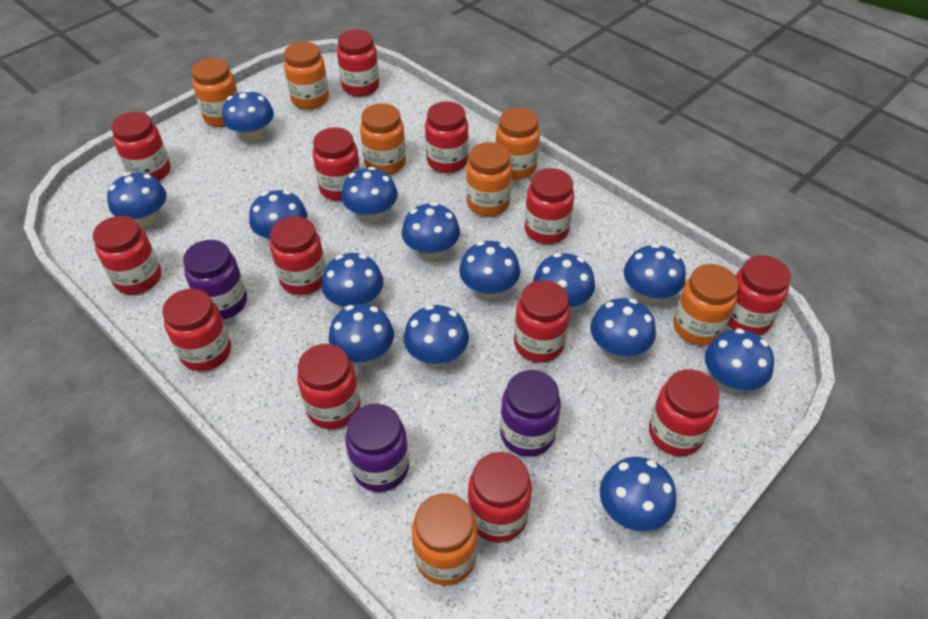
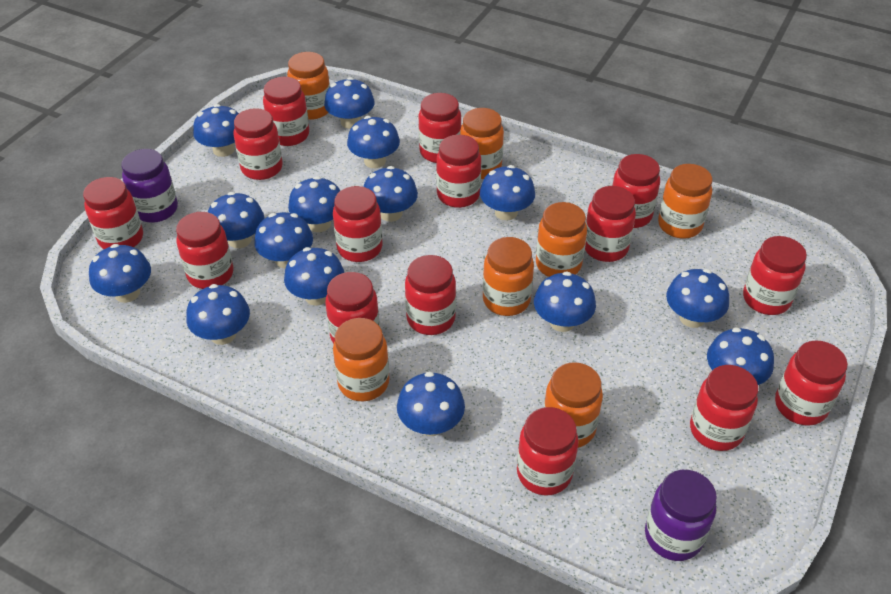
blue mushroom: [107,172,167,227] [222,89,274,142] [249,190,307,239] [321,253,383,308] [329,304,394,365] [341,167,398,223] [402,202,460,260] [404,305,469,366] [459,241,520,299] [533,253,595,309] [590,298,656,359] [600,457,676,531] [624,244,686,303] [705,328,774,392] = 14 -> [89,244,151,303] [186,284,250,345] [193,104,239,157] [208,192,264,248] [254,212,313,268] [284,247,344,306] [288,176,340,232] [324,77,375,129] [347,116,400,168] [364,166,418,222] [397,372,465,436] [480,165,535,220] [534,272,596,332] [666,269,729,328] [707,327,774,385] = 15
purple jar: [183,240,247,319] [345,404,409,492] [500,370,561,457] = 3 -> [121,149,178,223] [645,470,717,561] = 2
red jar: [93,216,161,295] [111,112,171,181] [162,289,231,371] [270,216,326,295] [297,344,360,429] [313,127,360,201] [337,30,379,97] [425,101,469,173] [468,452,532,543] [514,280,570,362] [524,168,574,244] [649,369,720,456] [728,255,791,335] = 13 -> [83,177,143,249] [176,212,233,289] [233,108,283,180] [263,77,309,146] [325,272,379,344] [333,186,382,262] [405,255,456,335] [418,93,461,163] [436,135,481,208] [517,407,579,495] [585,186,636,262] [612,154,660,228] [690,365,758,451] [743,236,807,315] [775,340,848,426] = 15

